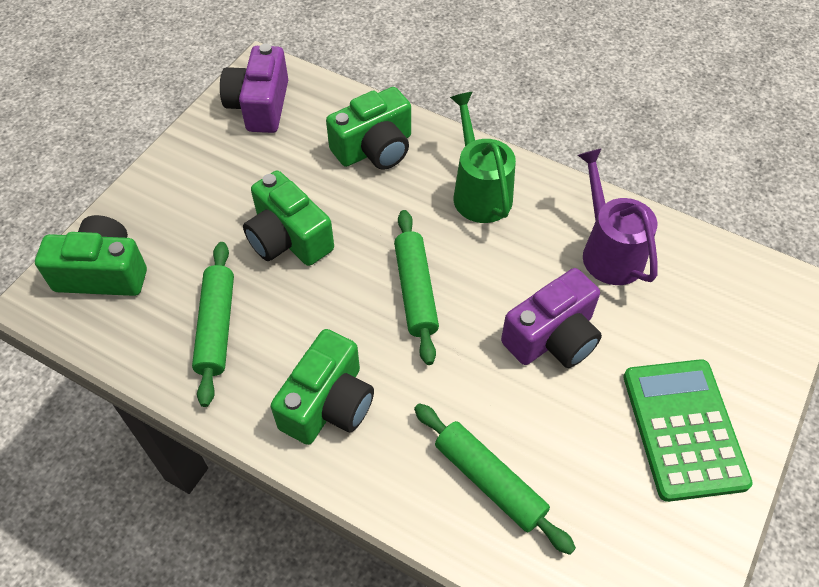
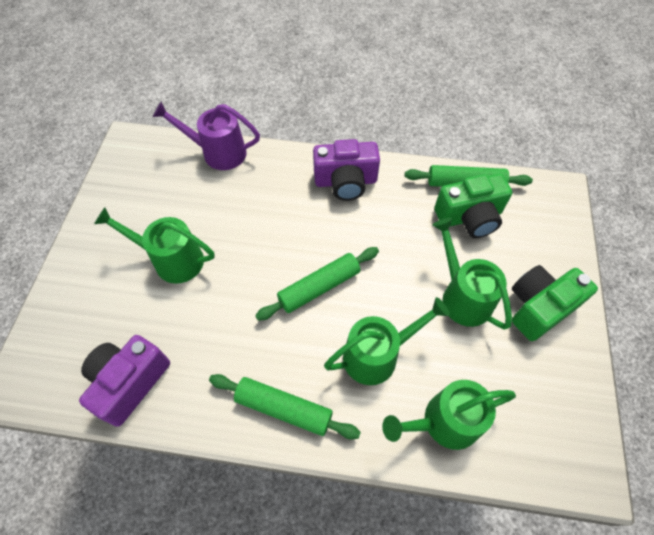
green calculator: [623,359,753,502] = 1 -> none = 0
green camera: [35,215,147,296] [243,171,334,266] [271,329,374,445] [326,87,411,170] = 4 -> [434,174,512,238] [512,265,598,341] = 2
green watering can: [450,92,516,223] = 1 -> [94,207,215,284] [324,297,450,385] [382,380,516,450] [433,218,512,330] = 4

